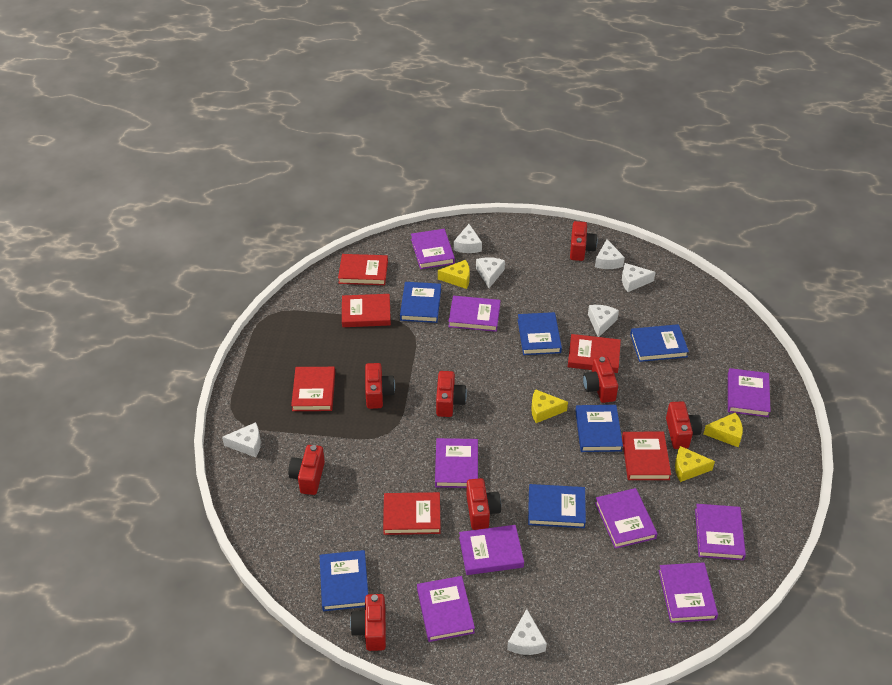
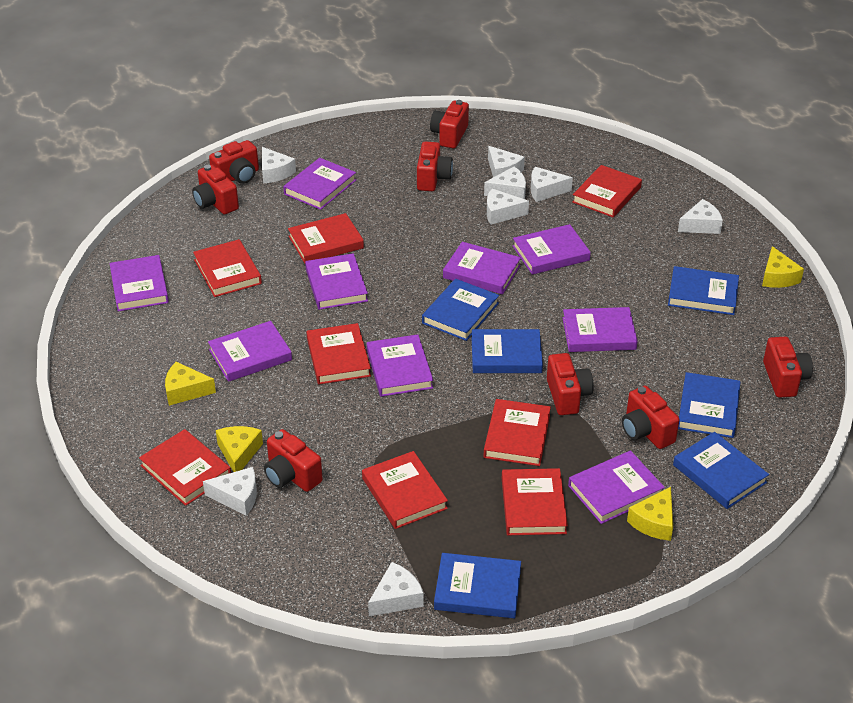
red book: [291,367,335,411] [338,254,388,285] [342,294,391,327] [383,492,441,535] [568,334,621,373] [622,432,671,480] = 6 -> [139,429,231,506] [193,239,262,297] [288,213,364,263] [306,323,371,384] [362,451,448,529] [484,399,551,466] [502,468,568,535] [572,165,642,218] = 8
white cheese: [222,422,261,457] [454,224,482,253] [476,257,505,288] [507,609,547,655] [588,305,619,337] [595,239,625,269] [622,263,655,292] = 7 -> [203,467,257,516] [262,147,296,184] [368,562,424,616] [484,167,526,199] [487,189,529,225] [488,146,525,177] [531,167,573,202] [678,199,723,234] = 8

